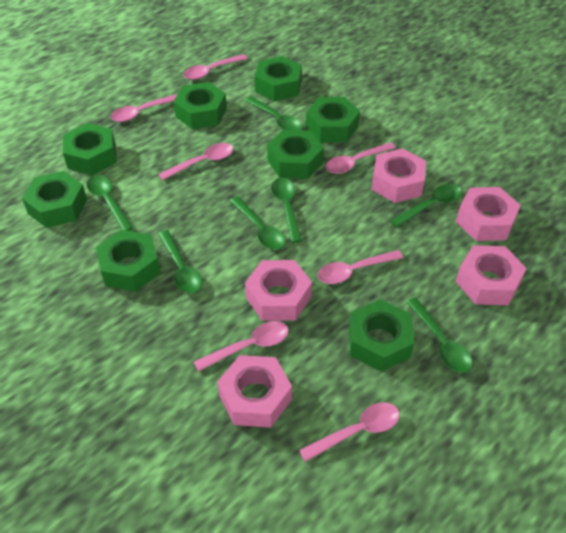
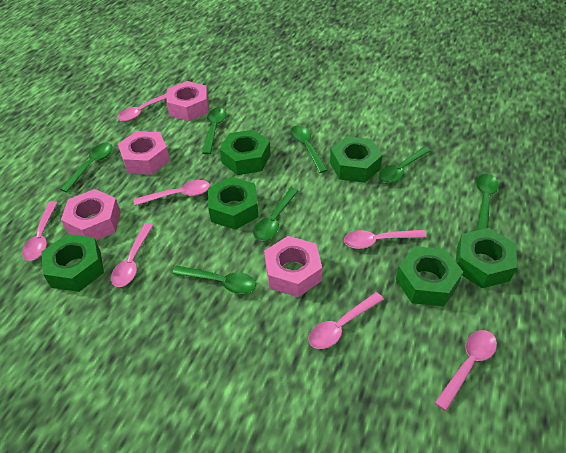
green nut: [22,171,87,228] [63,123,117,175] [96,230,161,292] [173,82,227,129] [254,56,302,102] [267,130,324,179] [306,97,360,143] [349,299,414,372] = 8 -> [41,234,104,292] [208,177,259,230] [220,129,270,175] [330,136,382,183] [396,246,463,306] [456,228,517,288] = 6
pink nut: [218,355,292,427] [245,260,312,321] [371,148,426,203] [456,187,521,241] [456,245,527,305] = 5 -> [61,189,121,240] [118,131,170,175] [166,81,209,121] [264,236,322,297] = 4

